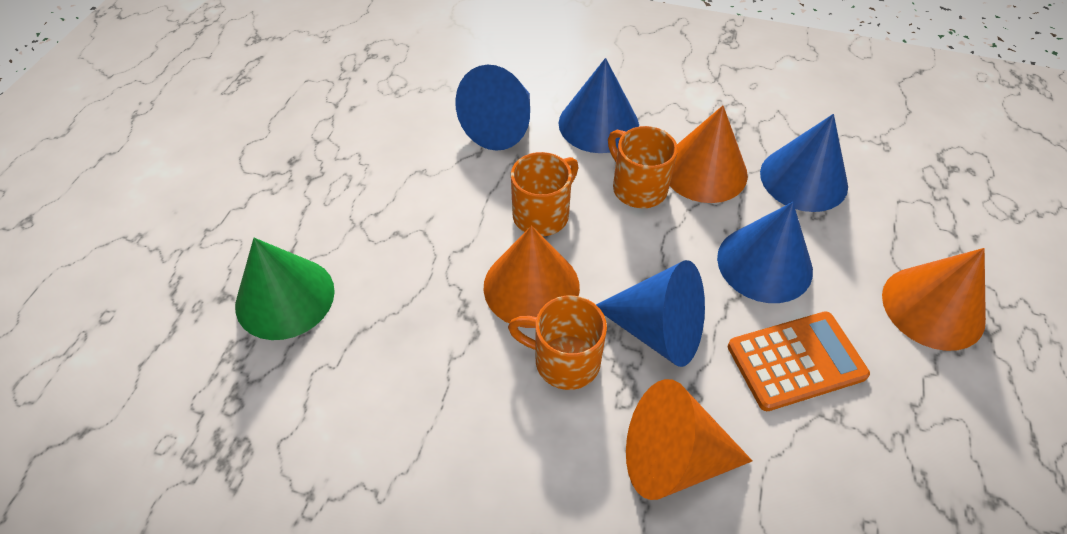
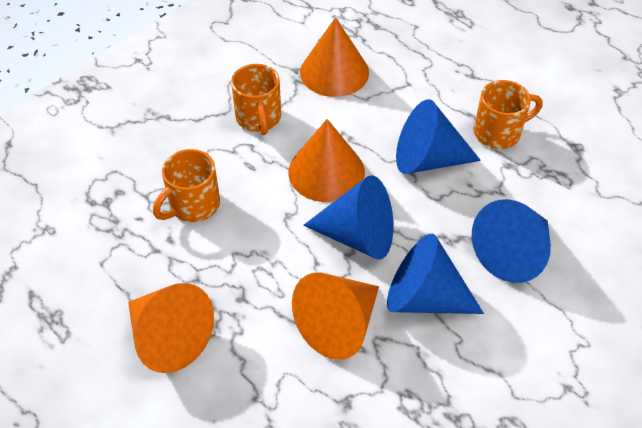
blue cone: [455,65,530,151] [559,58,639,153] [596,260,705,367] [717,202,813,303] [760,114,848,212] = 5 -> [303,175,393,260] [387,234,484,314] [396,99,481,174] [472,199,551,283] = 4
green cone: [235,238,335,340] = 1 -> none = 0
orange calculator: [728,311,870,411] = 1 -> none = 0

